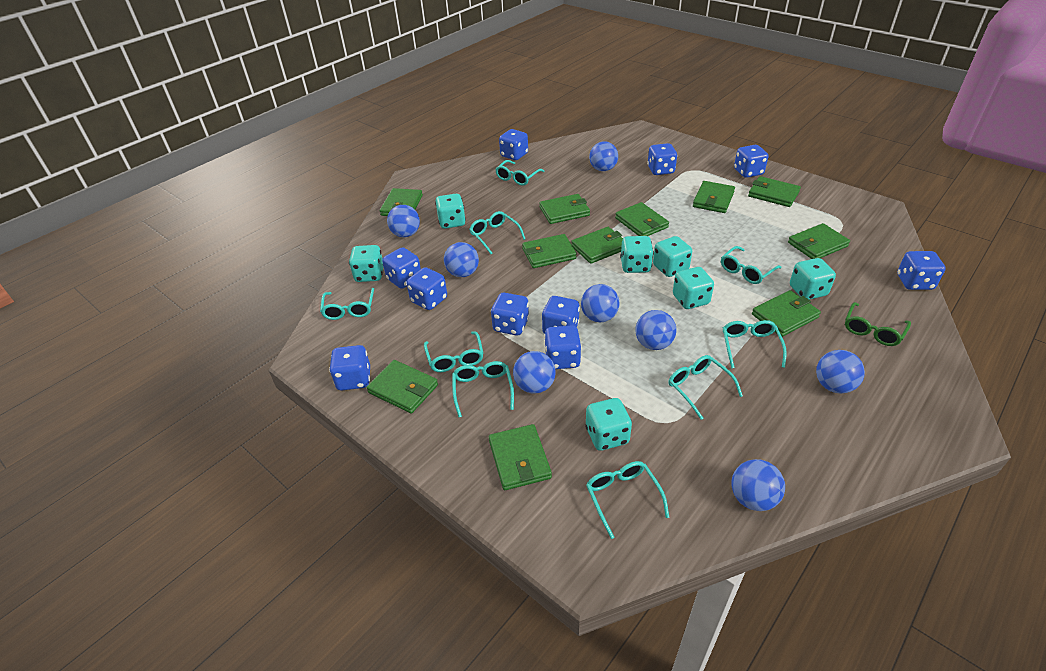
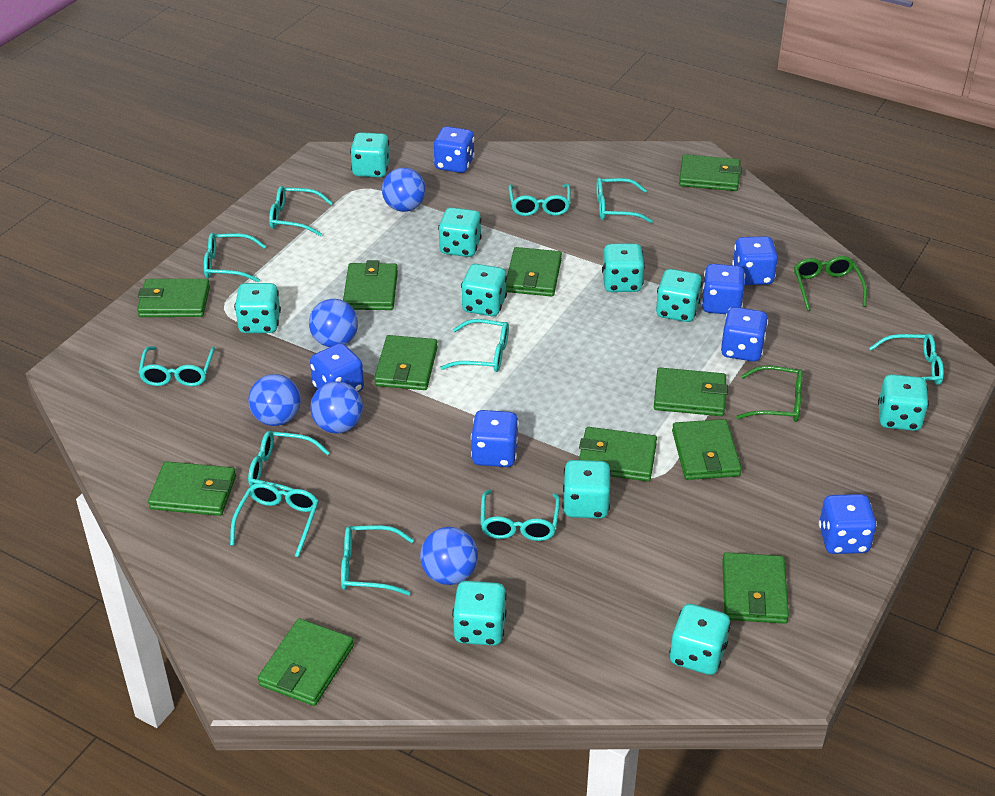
blue ball: [387,205,420,237] [444,242,479,277] [513,351,556,394] [581,284,619,322] [589,142,618,171] [635,310,676,350] [731,459,785,511] [816,350,865,394] = 8 -> [248,374,301,426] [309,299,358,347] [310,381,363,433] [382,167,426,212] [420,527,478,585] = 5
blue dice: [329,345,370,390] [382,247,421,289] [406,267,447,310] [491,293,529,335] [499,129,528,160] [542,296,580,334] [544,325,582,369] [647,143,677,175] [734,145,768,178] [897,251,946,290] = 10 -> [310,343,364,392] [434,126,475,173] [471,410,519,467] [701,264,745,314] [721,307,768,362] [732,236,778,285] [819,494,877,554] = 7
green glasses: [845,302,911,346] = 1 -> [736,366,803,422] [794,256,867,311] = 2
turquoise dice: [349,245,383,282] [435,194,466,229] [585,398,632,451] [620,236,654,273] [653,236,692,277] [673,267,714,309] [790,258,836,300] = 7 -> [234,283,281,333] [350,132,390,177] [438,207,482,257] [452,581,507,646] [461,264,507,316] [562,460,611,519] [602,243,645,292] [656,269,702,322] [669,604,731,675] [878,374,929,431] = 10
turquoise glasses: [320,288,374,320] [424,331,483,372] [452,361,514,417] [469,211,525,254] [495,160,545,186] [586,461,669,539] [668,355,743,420] [721,246,782,284] [723,320,787,369] = 9 -> [138,346,215,386] [204,233,266,282] [230,483,319,557] [248,431,330,491] [269,186,333,236] [341,525,414,595] [440,319,509,372] [480,490,560,541] [508,184,571,216] [596,178,653,223] [869,334,944,385] = 11

